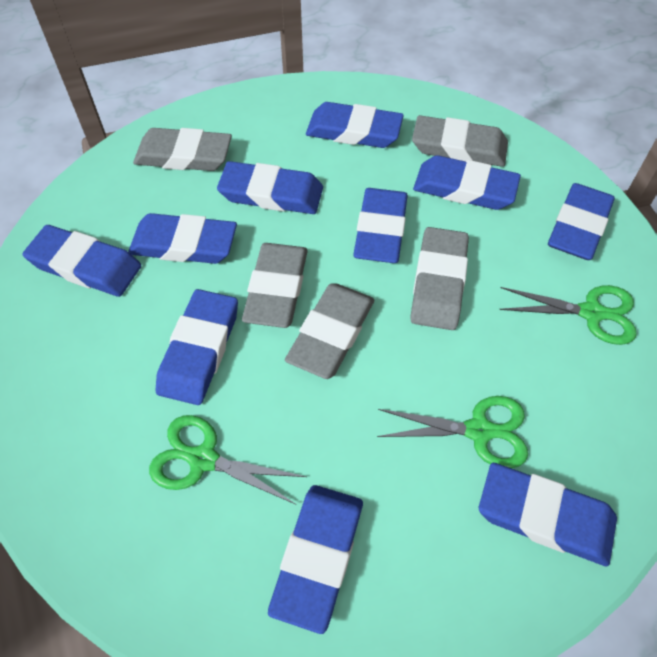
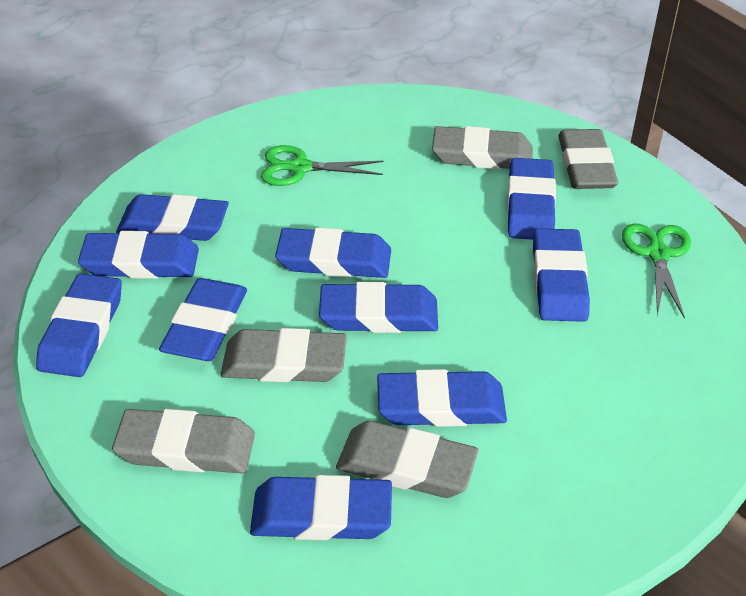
green scissors: [149,415,307,504] [377,396,528,469] [499,285,636,345] = 3 -> [261,145,384,186] [622,224,691,319] = 2

